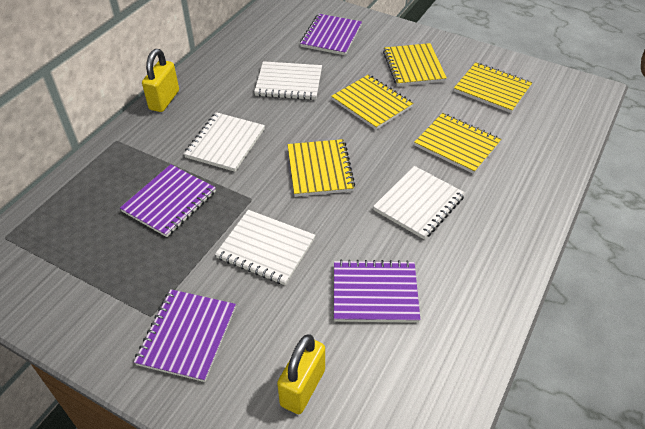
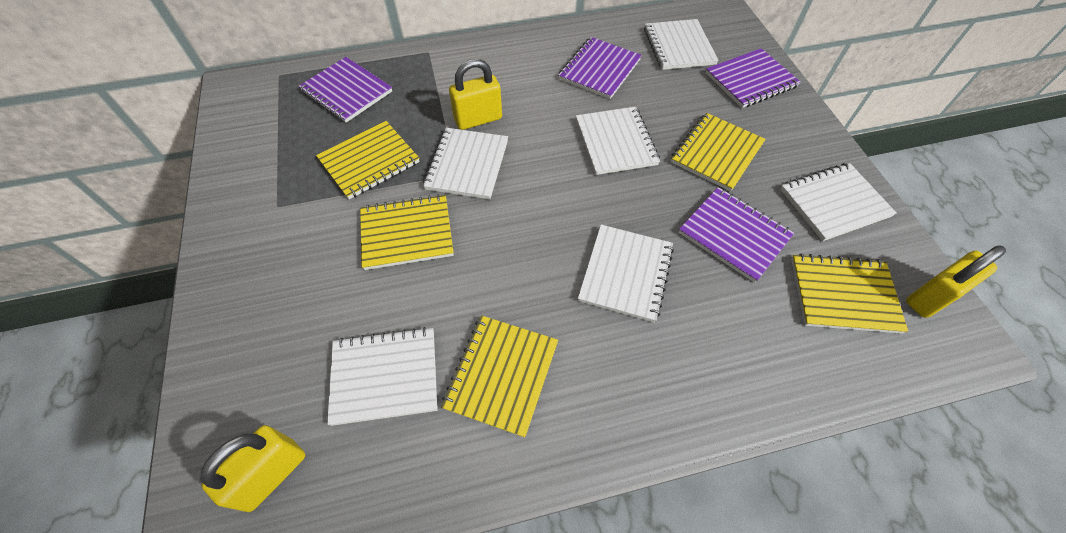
white notebook: [184,112,265,172] [215,210,315,285] [254,61,322,100] [373,166,465,240] = 4 -> [327,327,437,426] [423,128,508,199] [576,107,660,175] [578,225,674,322] [644,19,719,70] [780,163,896,241] = 6
yellow padlock: [142,49,179,112] [277,334,325,414] = 2 -> [200,425,305,512] [449,59,502,130] [906,245,1006,318] = 3

